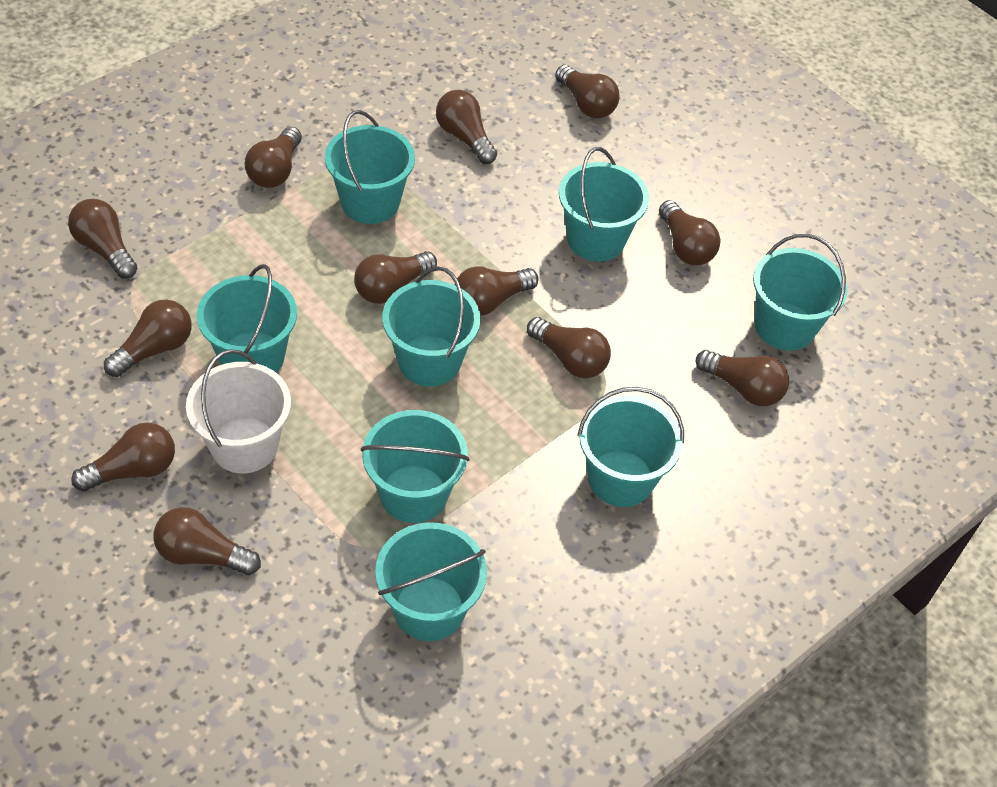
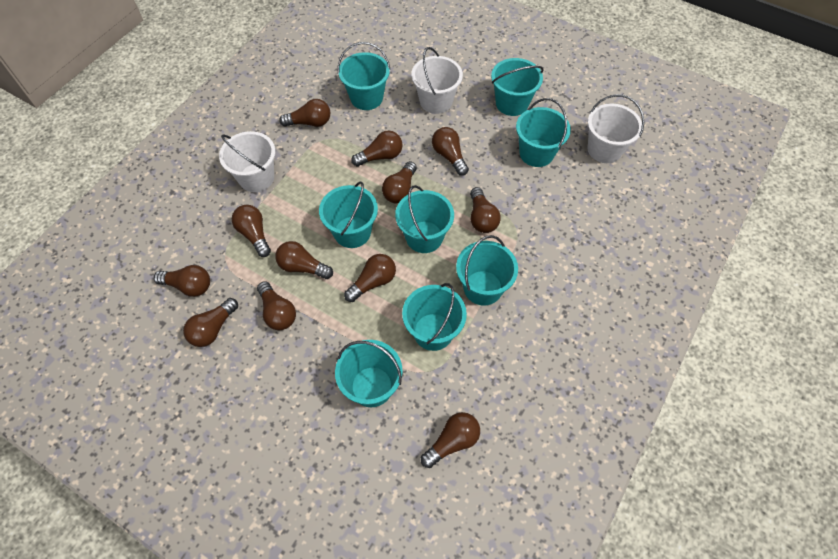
white bucket: [186,349,291,473] = 1 -> [219,131,275,192] [411,47,463,114] [588,94,644,163] = 3

